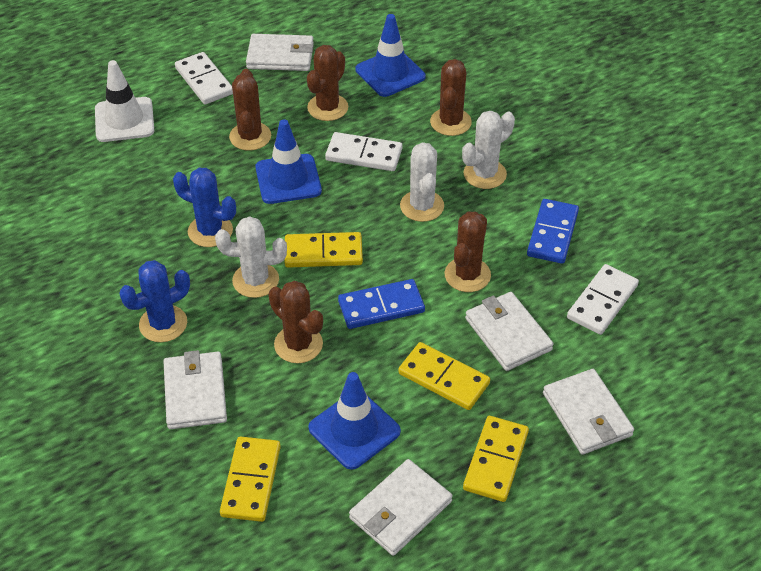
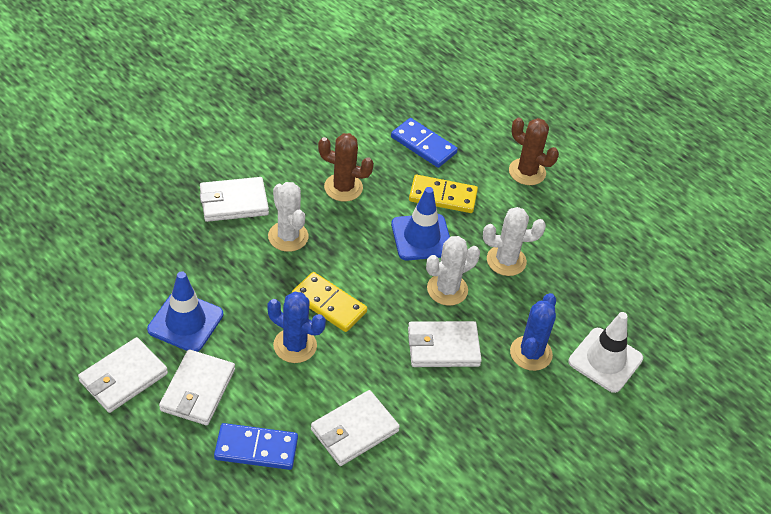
blue traffic cone: [255,119,322,204] [308,372,401,470] [356,14,426,97] = 3 -> [147,271,223,352] [391,187,450,261] = 2
brown cactus: [229,69,271,151] [268,281,323,363] [307,45,348,121] [430,59,472,136] [445,212,491,292] = 5 -> [318,133,374,202] [509,118,559,185] = 2
white domino: [175,52,233,104] [325,132,402,171] [567,264,639,335] = 3 -> none = 0
yellow domino: [220,436,281,522] [284,232,363,268] [398,342,490,410] [463,416,529,502] = 4 -> [292,272,367,332] [409,175,478,213] = 2

